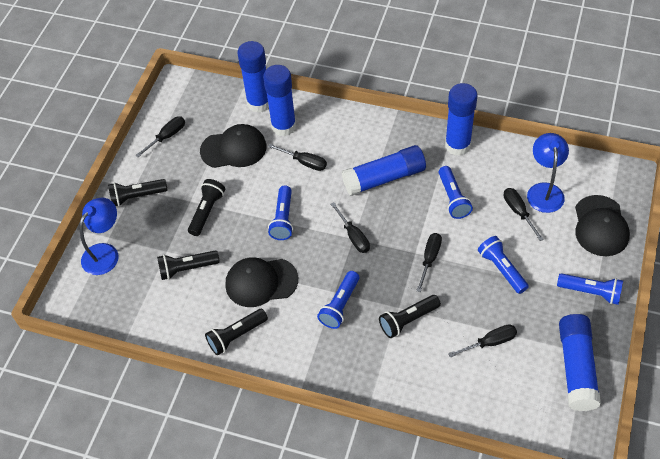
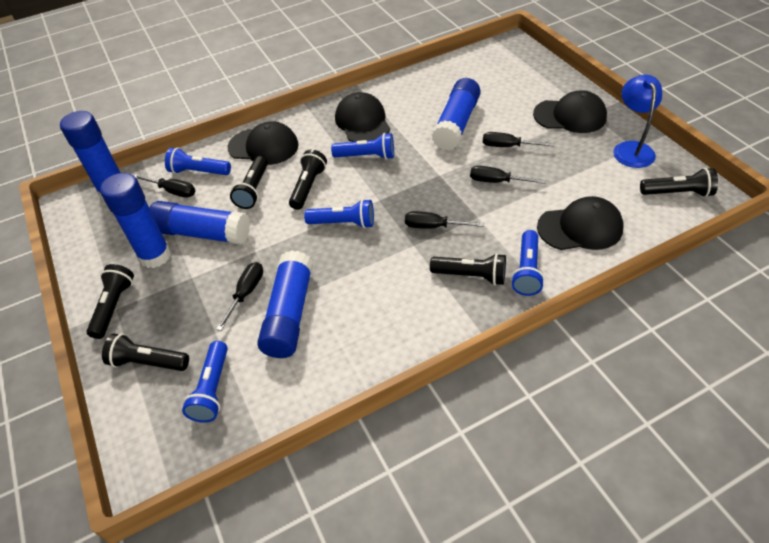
black cap: [200,124,266,168] [226,257,298,307] [575,195,630,256] = 3 -> [227,121,299,165] [335,92,390,142] [533,90,607,133] [537,196,624,250] = 4
black flashlight: [108,179,168,206] [157,250,220,280] [188,179,225,236] [205,309,268,355] [379,295,441,338] = 5 -> [86,264,134,339] [102,334,189,371] [230,156,268,209] [289,149,327,210] [430,253,506,285] [640,168,718,197] = 6
black screwdriver: [135,116,185,157] [268,144,327,171] [331,202,370,253] [416,233,442,292] [448,324,517,358] [504,188,544,241] = 6 -> [134,174,195,198] [216,262,263,331] [405,211,484,229] [470,166,546,184] [483,132,555,147] = 5
blue lamp: [80,197,118,275] [527,133,569,213] = 2 -> [613,75,662,168] = 1

